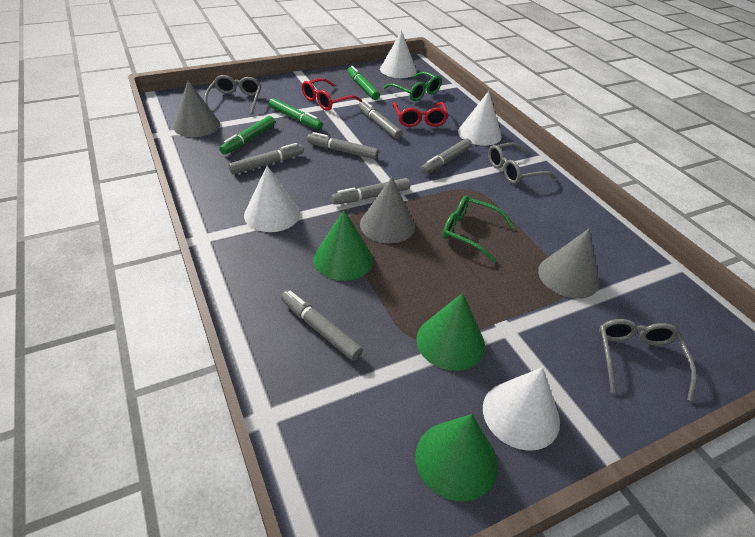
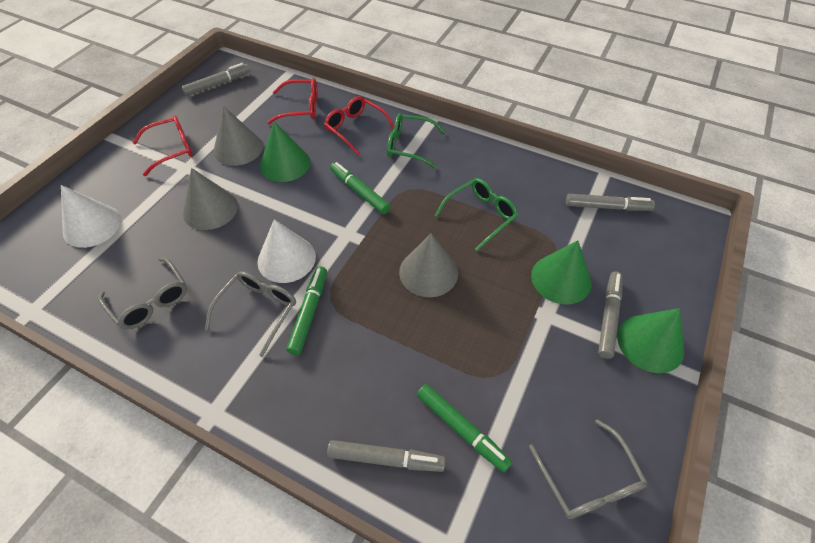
grey marker: [228,143,303,174] [281,290,363,361] [307,132,379,159] [331,178,410,205] [358,100,402,139] [420,138,472,175] = 6 -> [182,63,250,96] [327,440,445,472] [566,194,655,211] [598,271,623,359] = 4
red glasses: [302,78,362,111] [393,102,448,127] = 2 -> [132,116,193,176] [267,78,318,124] [324,96,394,155] = 3
white cone: [244,166,300,232] [380,31,417,78] [458,91,502,146] [483,367,560,451] = 4 -> [61,185,121,248] [257,219,316,283] = 2

